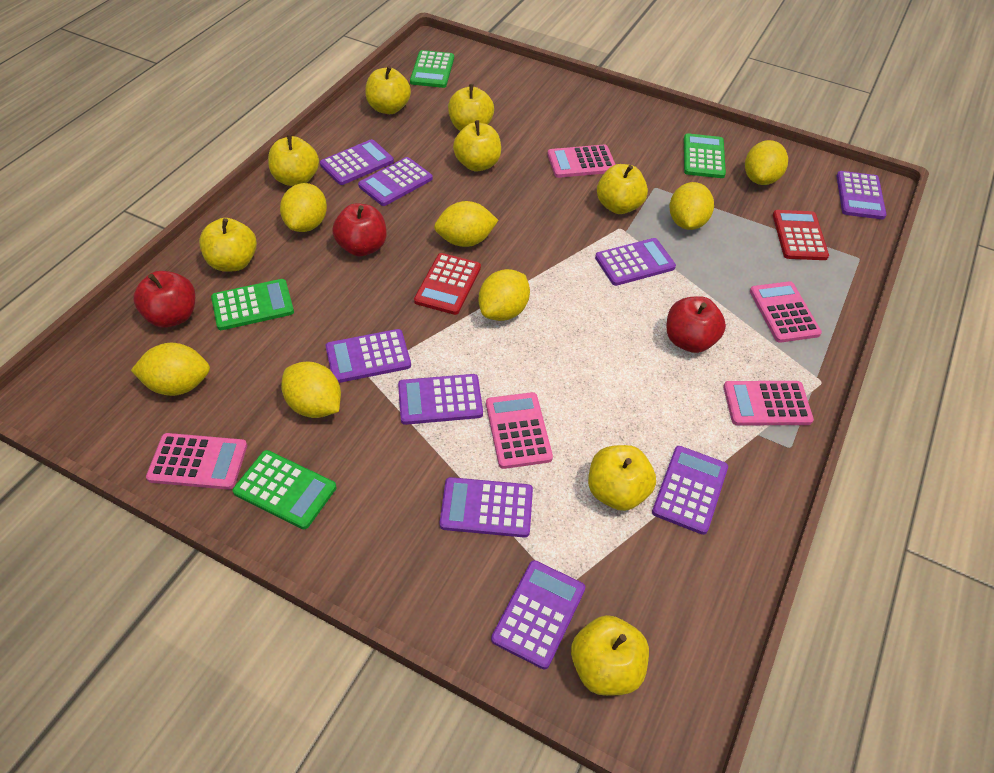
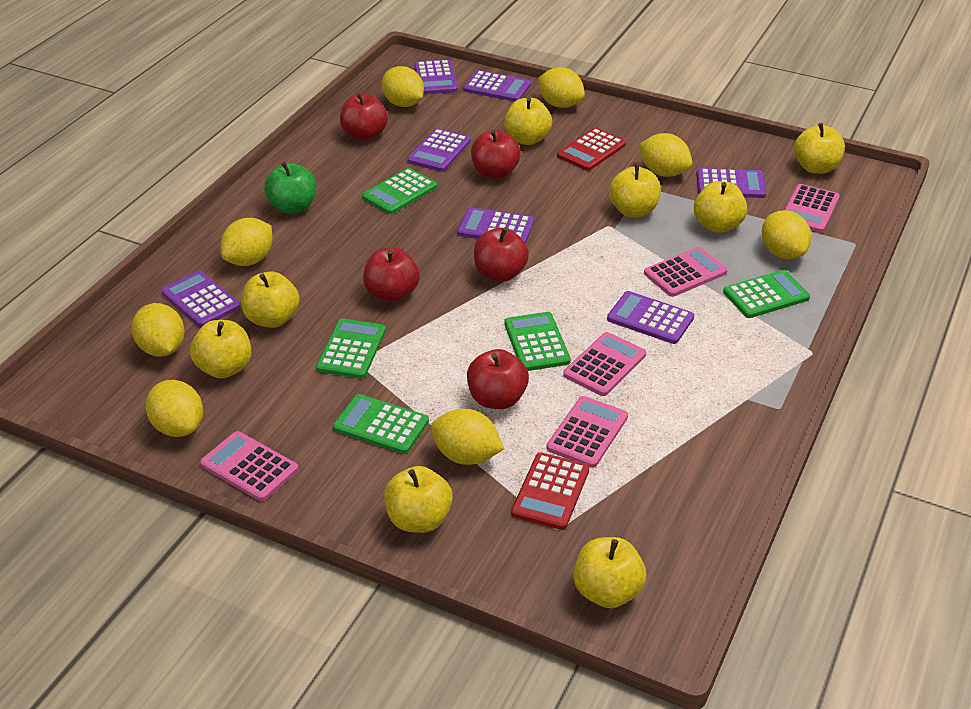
green apple: none = 0 -> [264,162,316,214] = 1
green calculator: [211,279,294,330] [233,450,336,529] [410,50,454,88] [684,133,726,178] = 4 -> [316,318,386,379] [333,394,429,454] [362,168,437,214] [504,312,571,371] [723,270,810,318] = 5
purple calculator: [320,139,394,185] [326,329,411,383] [358,157,433,206] [398,374,483,425] [440,477,533,538] [491,560,586,669] [595,238,676,286] [652,446,728,535] [836,171,887,219] = 9 -> [161,271,240,327] [407,128,471,172] [414,59,458,94] [457,207,534,244] [463,70,531,102] [607,291,694,344] [696,168,767,198] = 7
red apple: [133,271,195,328] [332,203,387,256] [666,296,726,353] = 3 -> [340,92,388,141] [363,247,420,302] [467,349,529,409] [471,130,521,179] [474,227,529,282] = 5
yellow lemon: [131,343,210,396] [280,183,327,232] [281,362,341,418] [434,201,498,247] [479,269,530,321] [669,182,714,230] [745,140,788,185] = 7 -> [132,303,184,357] [146,380,203,437] [220,218,272,266] [382,66,424,107] [431,409,504,465] [538,67,585,108] [639,133,692,177] [762,210,811,259] = 8

